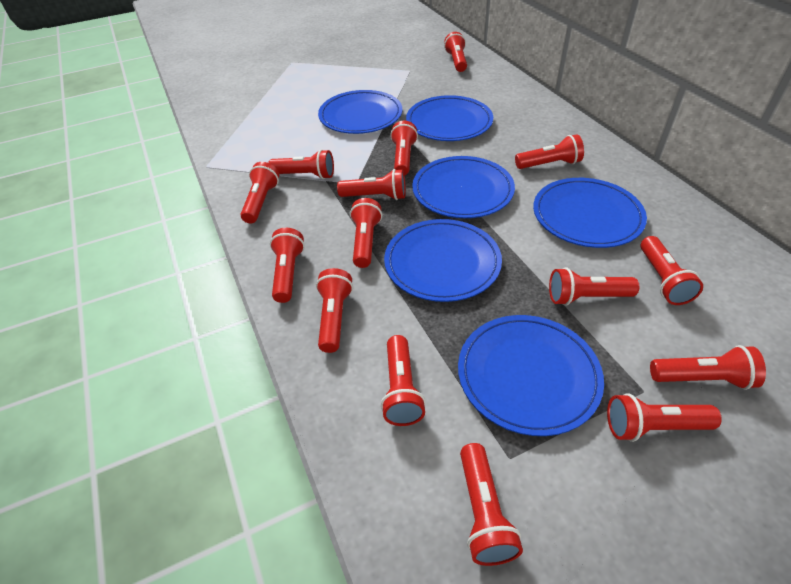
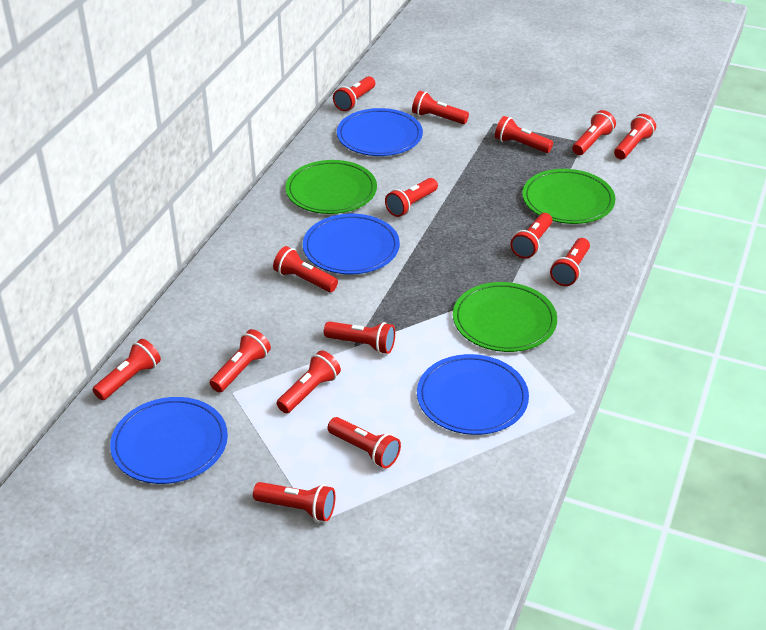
blue plate: [318,90,402,134] [384,219,502,302] [406,95,493,141] [412,156,515,218] [458,315,604,436] [533,178,647,248] = 6 -> [110,397,228,484] [303,214,400,274] [337,108,423,156] [417,354,529,435] = 4
green plate: none = 0 -> [286,160,377,214] [453,282,557,352] [522,169,616,224] = 3

